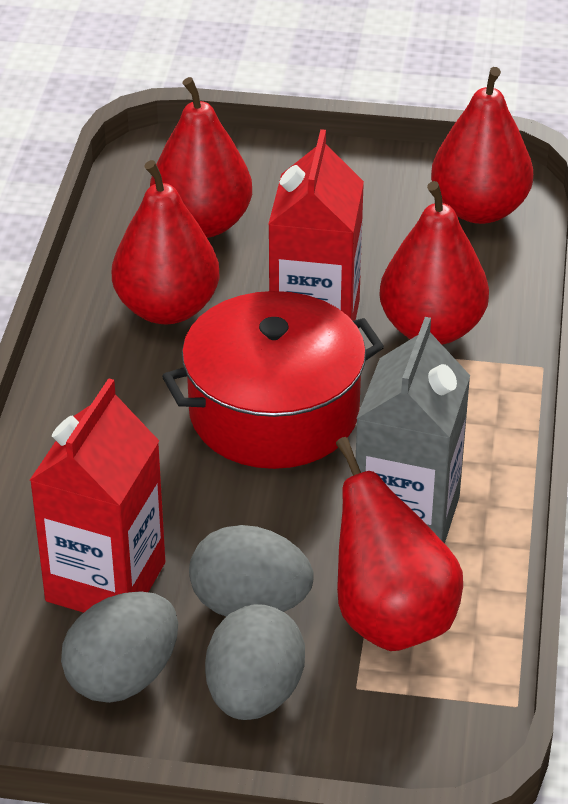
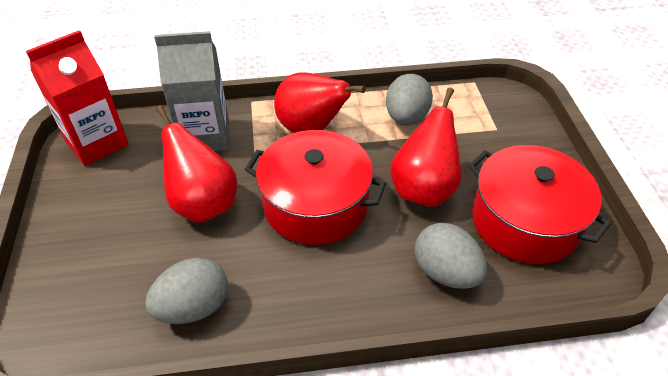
red carton: [30,378,165,613] [269,129,364,321] = 2 -> [26,30,129,166] = 1
red pear: [112,160,219,324] [150,77,252,238] [336,437,463,651] [379,181,489,345] [431,67,533,224] = 5 -> [156,105,237,223] [274,72,366,133] [390,87,461,207] = 3
red pot: [162,291,384,469] = 1 -> [245,130,386,245] [468,145,611,264] = 2

